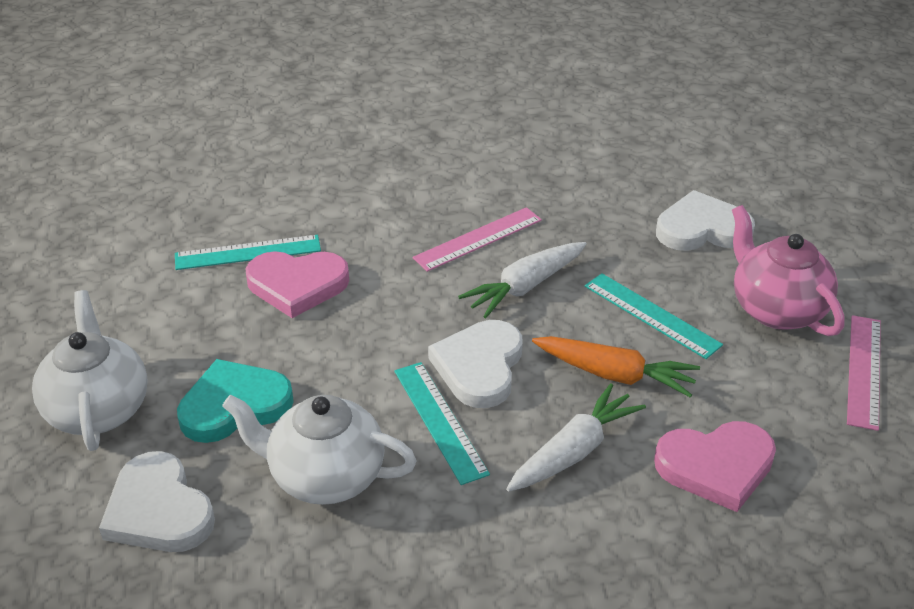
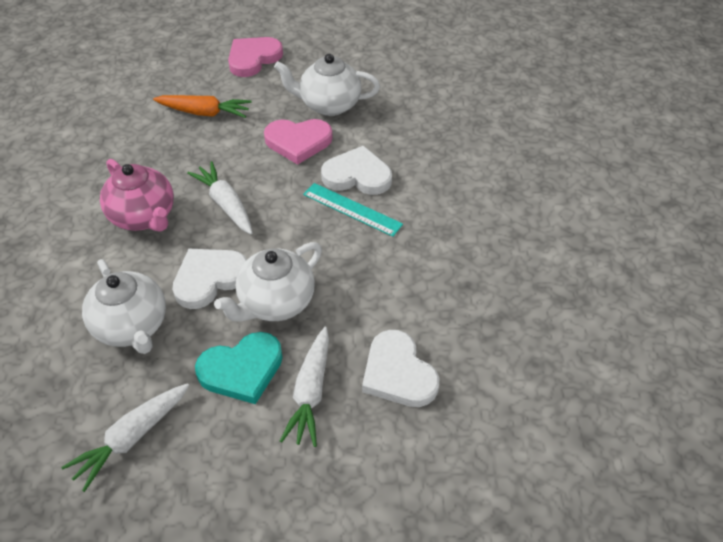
pink ruler: [413,207,542,272] [847,315,881,431] = 2 -> none = 0
turquoise ruler: [175,235,321,270] [394,362,490,485] [585,273,723,359] = 3 -> [303,183,403,237] = 1
white carrot: [458,242,586,318] [506,383,646,492] = 2 -> [61,383,189,492] [187,161,252,234] [280,327,329,447] = 3
white teapot: [32,290,148,451] [222,395,417,505] = 2 -> [82,259,166,354] [214,242,322,321] [274,54,380,116] = 3

